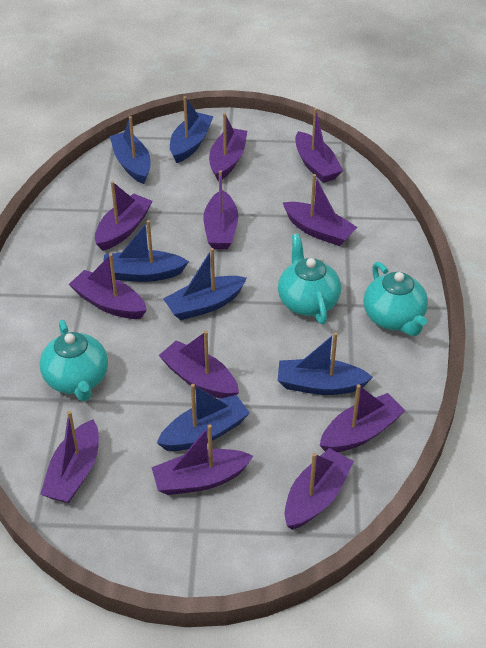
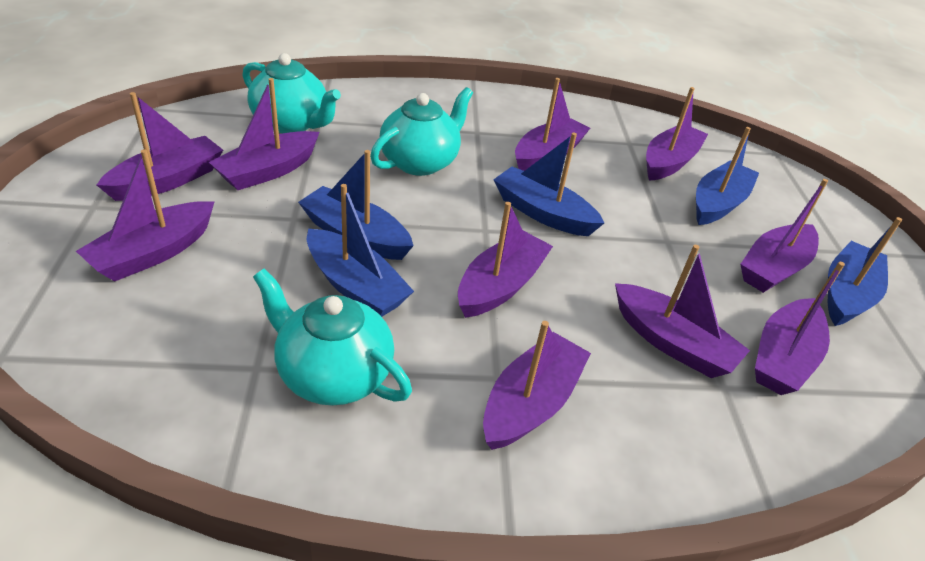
blue boat: [104,220,189,282] [110,116,150,184] [157,384,250,451] [163,248,247,320] [170,96,214,163] [277,332,373,395] = 6 -> [298,150,414,260] [307,184,414,317] [493,133,604,236] [696,127,759,225] [828,217,902,326] = 5
purple boat: [40,411,99,503] [69,253,147,319] [95,181,152,251] [151,424,253,495] [159,331,239,399] [203,170,238,249] [209,113,247,181] [283,174,357,246] [285,448,354,530] [295,108,343,183] [320,384,406,452] = 11 -> [76,149,214,282] [97,92,223,201] [209,78,319,190] [458,202,553,318] [483,321,591,450] [515,78,590,171] [615,245,750,378] [646,87,708,181] [740,179,828,293] [755,262,845,395] = 10

